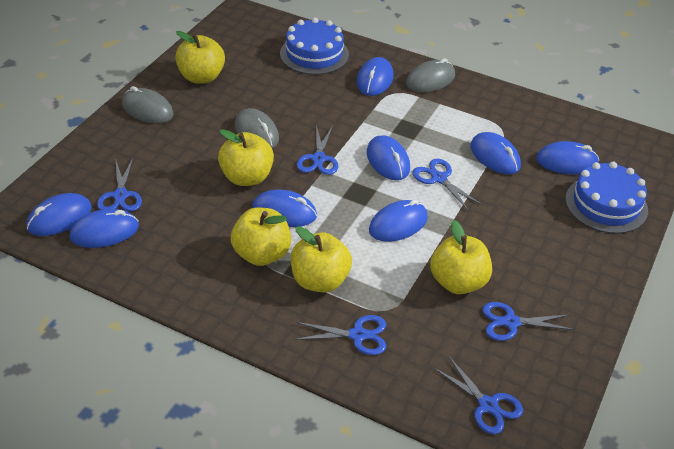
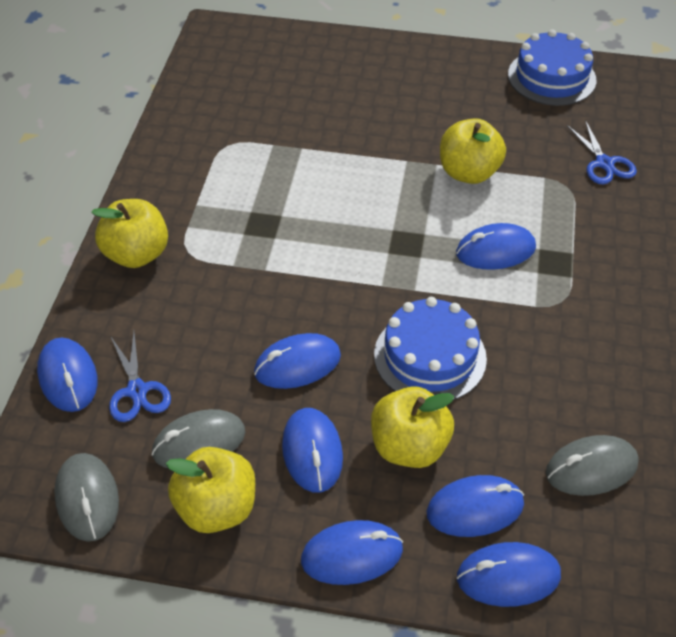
blue mouse: [26,193,92,236] [70,209,139,248] [252,189,317,227] [357,57,393,96] [367,135,410,180] [369,199,428,242] [470,132,521,174] [536,141,599,174] = 8 -> [37,337,98,412] [254,333,341,389] [282,408,343,493] [301,520,403,585] [427,475,524,537] [456,223,536,270] [457,542,561,607] = 7
blue scissors: [97,158,142,211] [294,315,386,355] [297,125,338,175] [412,159,482,211] [434,357,523,435] [482,302,575,341] = 6 -> [109,332,171,422] [567,120,637,184] = 2
yellow apple: [175,31,225,84] [218,129,274,186] [231,207,291,266] [291,226,352,292] [430,220,492,294] = 5 -> [91,199,168,268] [166,447,255,533] [371,386,455,468] [440,118,506,184] = 4

